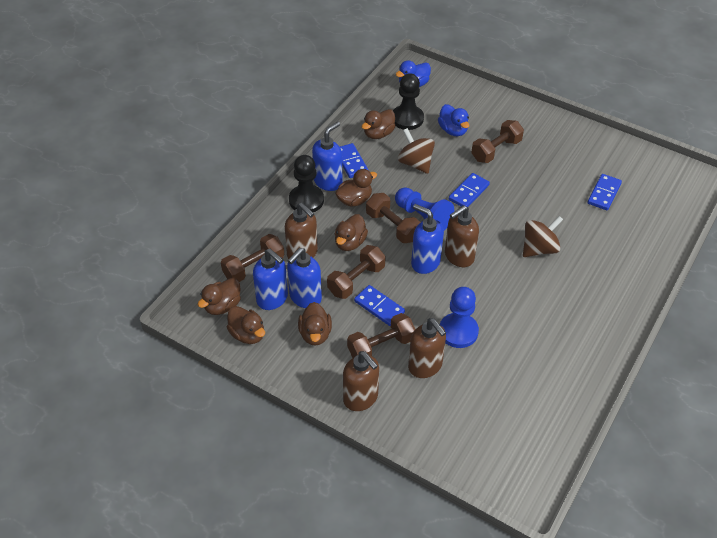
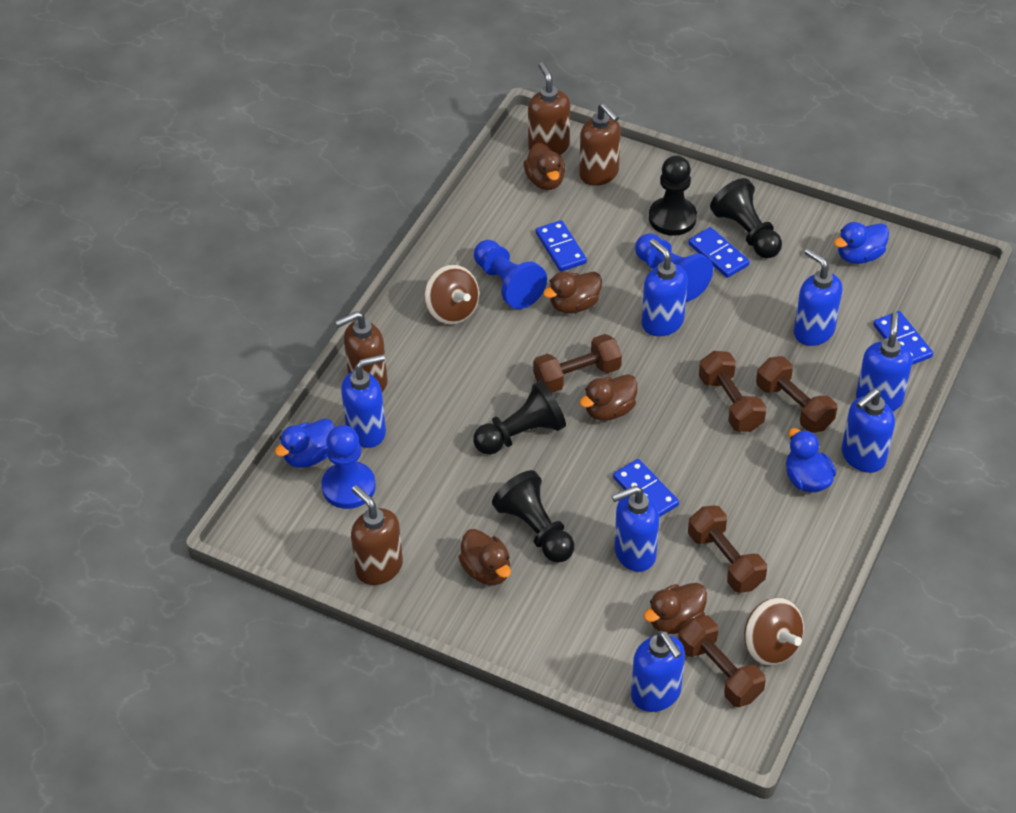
black pawn: [289,155,324,212] [393,73,424,130] = 2 -> [473,381,566,455] [492,470,574,563] [649,155,697,236] [710,178,782,259] = 4
blue duck: [395,60,431,87] [438,104,469,136] = 2 -> [275,418,335,468] [786,428,836,493] [834,222,889,264] = 3
blue pawn: [395,188,454,231] [440,287,479,348] = 2 -> [321,425,376,509] [474,240,547,309] [635,233,713,301] = 3
blue soap dispenser: [253,249,288,310] [287,248,322,308] [312,121,343,191] [411,204,444,274] = 4 -> [341,354,386,448] [612,486,659,572] [631,631,685,712] [642,239,688,336] [794,248,842,346] [842,389,895,473] [856,312,912,412] = 7
brown duck: [198,278,241,315] [227,306,265,344] [298,302,332,346] [335,169,377,207] [335,214,368,251] [362,109,395,139] = 6 -> [458,529,511,585] [524,142,565,190] [543,271,602,314] [580,374,638,421] [644,583,707,634] = 5

